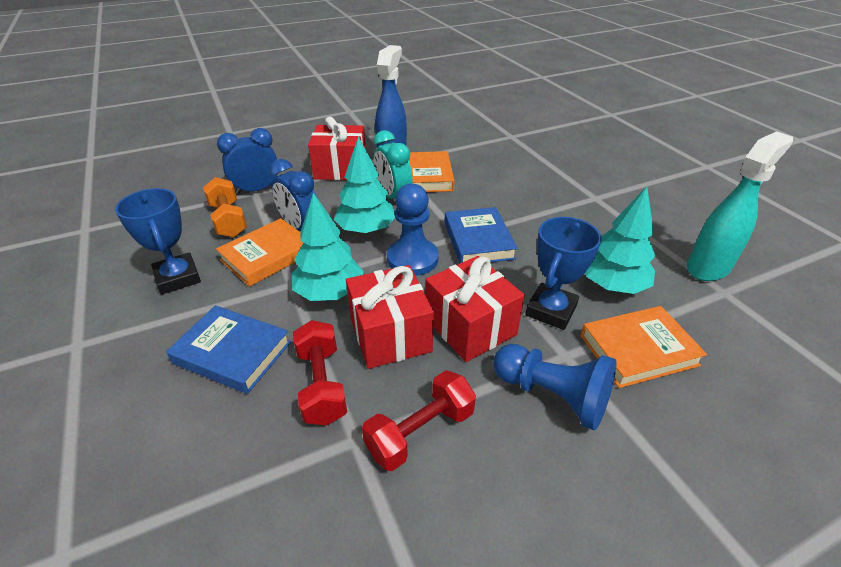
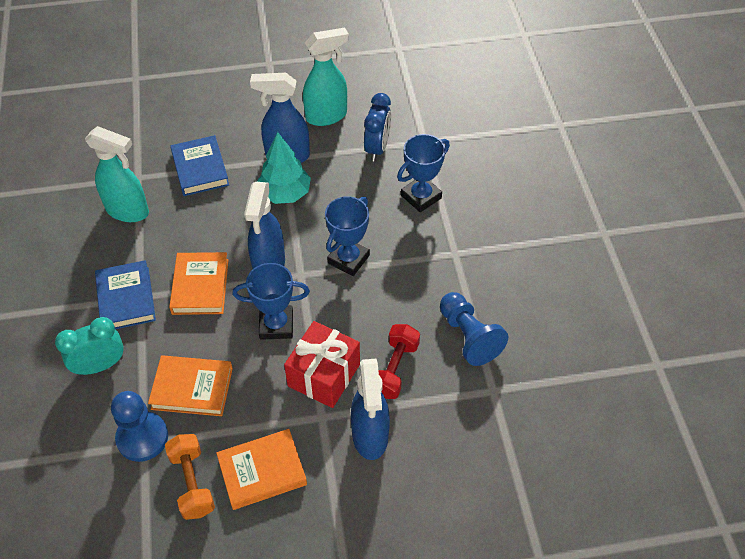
blue clock: [217,128,278,194] [269,159,318,231] = 2 -> [364,93,391,161] = 1
blue spray bottle: [375,45,407,147] = 1 -> [244,182,285,269] [250,73,310,163] [351,359,390,460] = 3
blue trophy: [115,188,201,294] [525,217,602,330] = 2 -> [233,263,310,340] [325,196,370,276] [397,134,450,212] = 3
red dumbbell: [293,320,347,425] [362,370,476,471] = 2 -> [378,324,420,399] = 1
red gift: [308,116,366,180] [346,265,434,369] [425,256,525,362] = 3 -> [284,321,360,408] = 1
turquoise spray bottle: [687,131,793,281] = 1 -> [85,126,149,222] [303,28,349,126] = 2
turquoise tree: [292,193,364,301] [334,137,395,234] [585,186,655,294] = 3 -> [257,132,311,204] = 1

